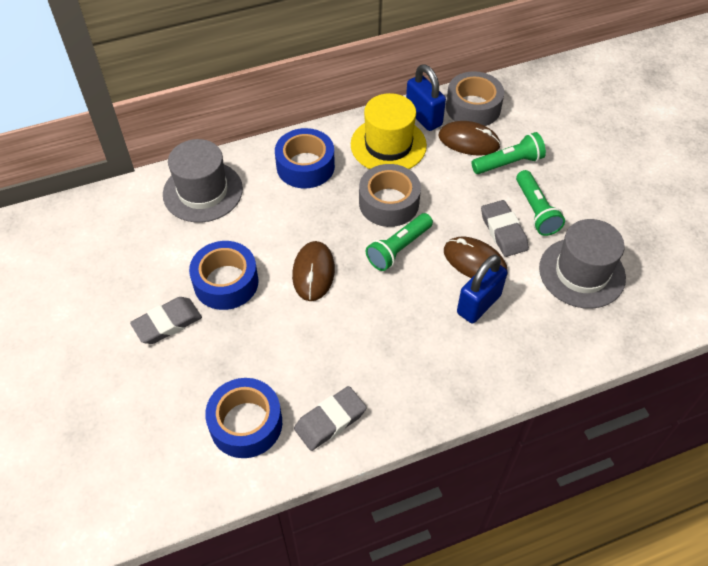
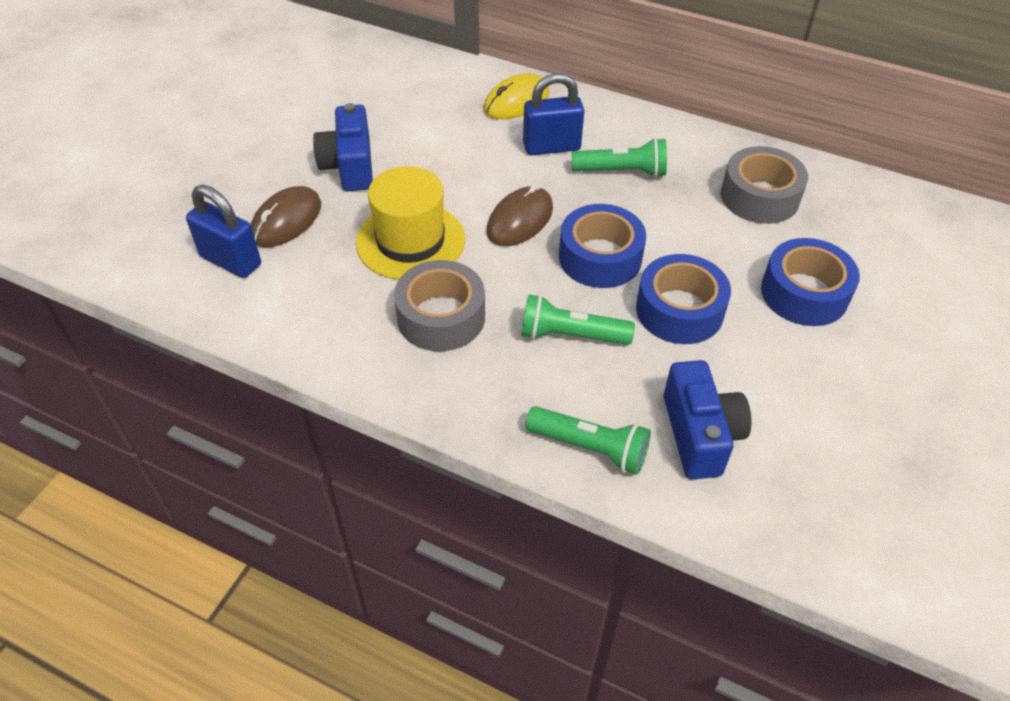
blue camera: none = 0 -> [313,103,373,191] [664,360,751,479] = 2
brown mouse: [292,241,335,301] [439,121,501,156] [444,237,508,278] = 3 -> [250,186,321,247] [487,184,553,246] = 2
grey eraser: [130,297,202,344] [294,386,367,451] [481,200,529,257] = 3 -> none = 0
grey hat: [163,139,243,222] [539,219,626,309] = 2 -> none = 0
yellow mouse: none = 0 -> [484,73,550,119] = 1

